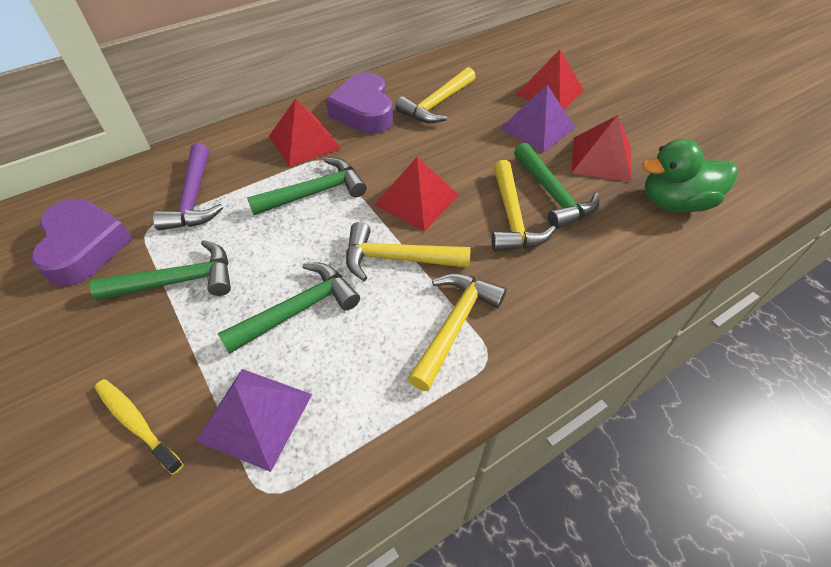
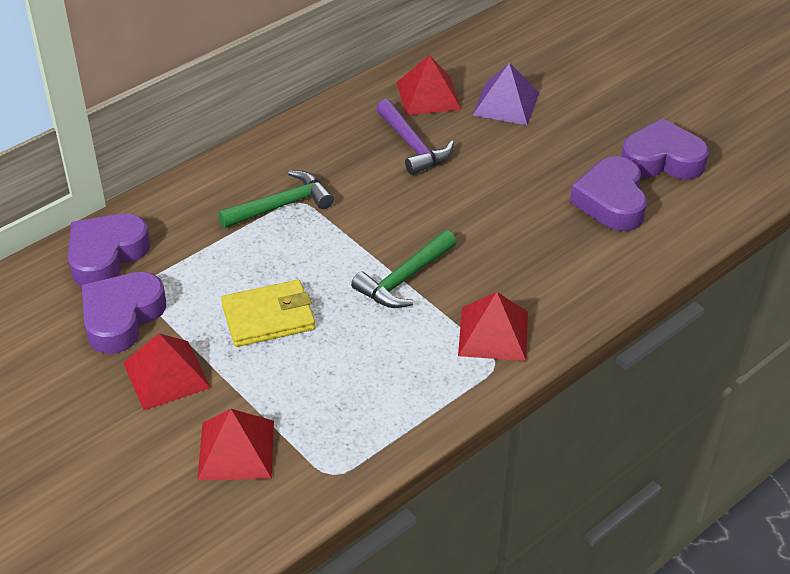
green duck: [642,139,737,212] = 1 -> none = 0
green hammer: [89,240,231,301] [217,263,360,354] [247,157,367,215] [514,143,599,229] = 4 -> [218,170,334,228] [351,230,457,308] = 2
purple heart: [31,199,132,286] [326,72,393,134] = 2 -> [68,214,151,286] [82,272,166,354] [570,156,647,231] [621,118,709,179] = 4
purple pyramid: [196,369,312,472] [500,85,575,152] = 2 -> [473,63,539,125] = 1
yellow hammer: [346,222,471,281] [395,67,476,123] [408,273,507,391] [491,160,556,252] = 4 -> none = 0
yellow toothbrush: [95,379,183,475] = 1 -> none = 0
yellow wallet: none = 0 -> [221,280,315,347] = 1

